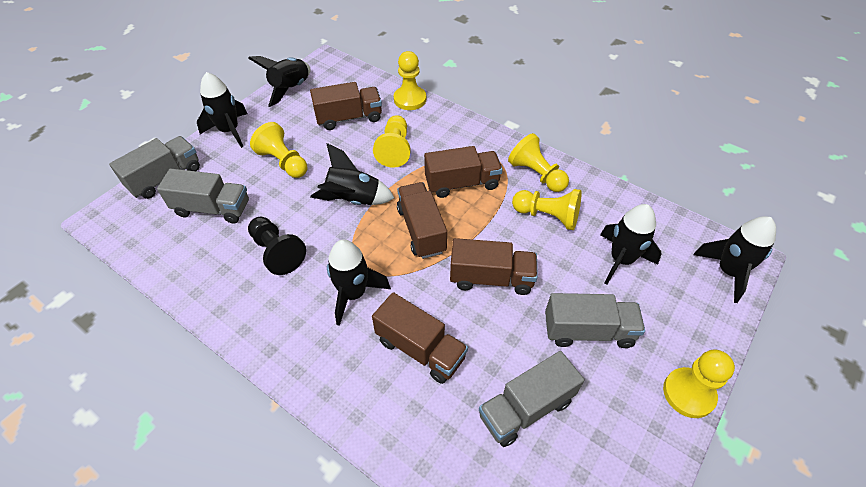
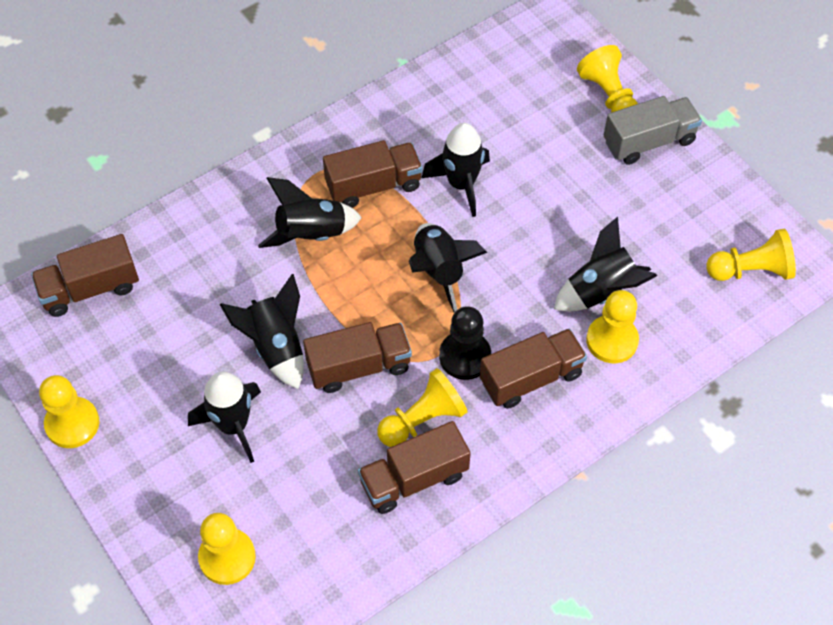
grey truck: [109,136,200,199] [157,169,249,224] [479,351,584,447] [545,293,645,348] = 4 -> [604,96,702,165] = 1

